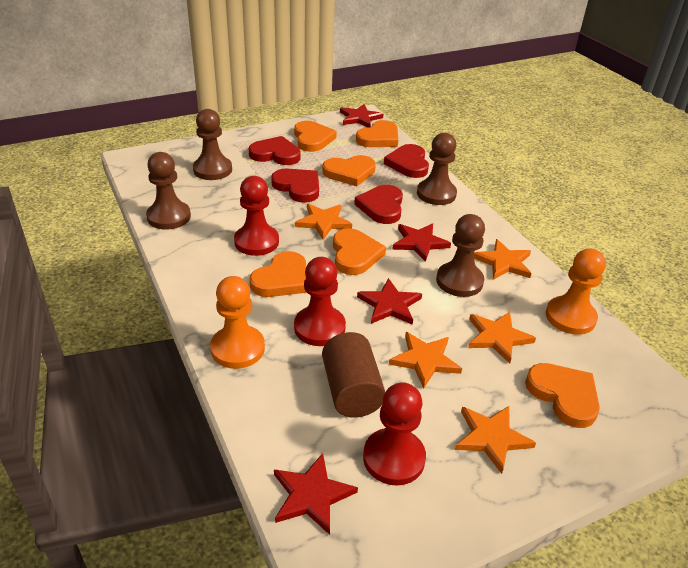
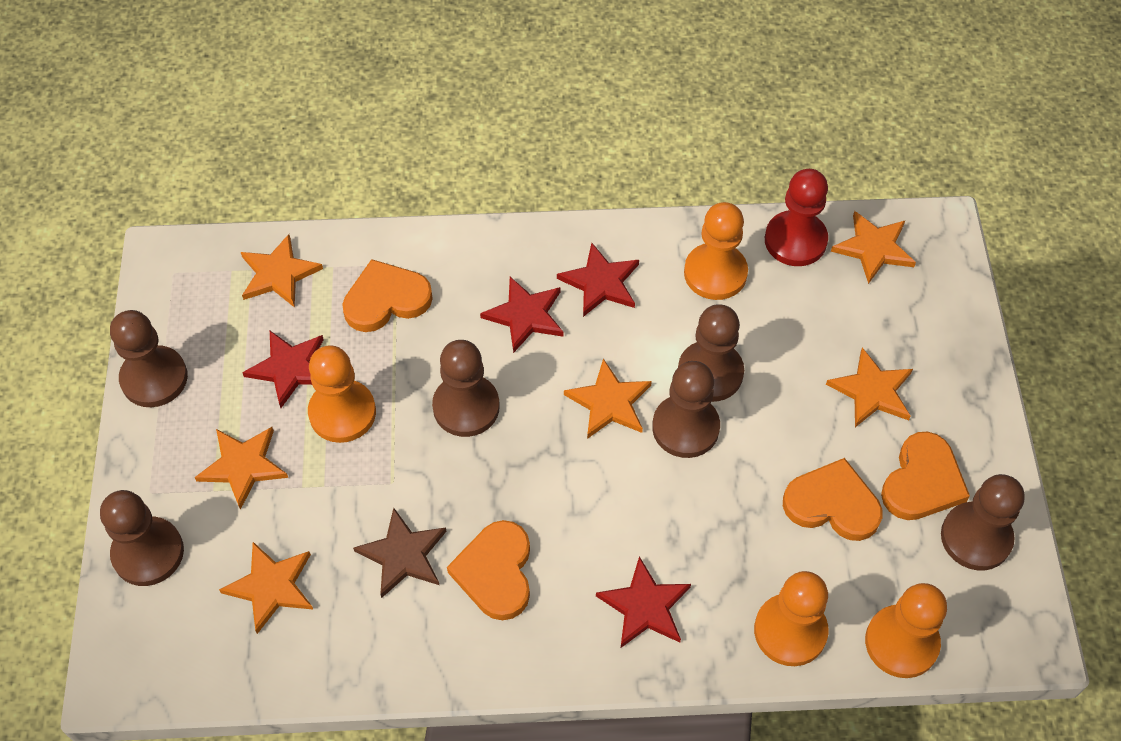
brown cylinder: [322,332,385,418] = 1 -> none = 0
brown pawn: [146,152,191,230] [193,109,232,180] [417,133,457,205] [436,214,485,297] = 4 -> [100,490,184,586] [110,310,188,407] [432,340,500,437] [652,361,720,458] [678,304,744,402] [941,474,1025,570] = 6
brown star: none = 0 -> [353,508,446,598] = 1
orange heart: [250,251,307,297] [294,121,337,152] [322,155,376,186] [333,228,386,275] [356,120,398,147] [525,363,600,428] = 6 -> [342,259,433,332] [447,520,530,620] [783,458,882,541] [881,432,970,520] = 4
orange pawn: [210,276,265,369] [546,248,606,335] = 2 -> [308,345,376,443] [684,202,748,300] [754,571,829,666] [865,583,947,678] = 4
orange star: [295,204,352,240] [389,332,462,389] [455,406,536,474] [468,312,536,364] [474,239,531,280] = 5 -> [195,427,288,510] [219,542,313,634] [241,234,323,308] [564,358,652,439] [826,348,913,427] [831,211,916,284] = 6
red heart: [249,136,301,165] [271,169,319,203] [354,185,403,224] [384,144,429,178] = 4 -> none = 0
red pawn: [234,176,279,256] [294,257,346,346] [363,382,426,485] = 3 -> [765,169,828,266] = 1

